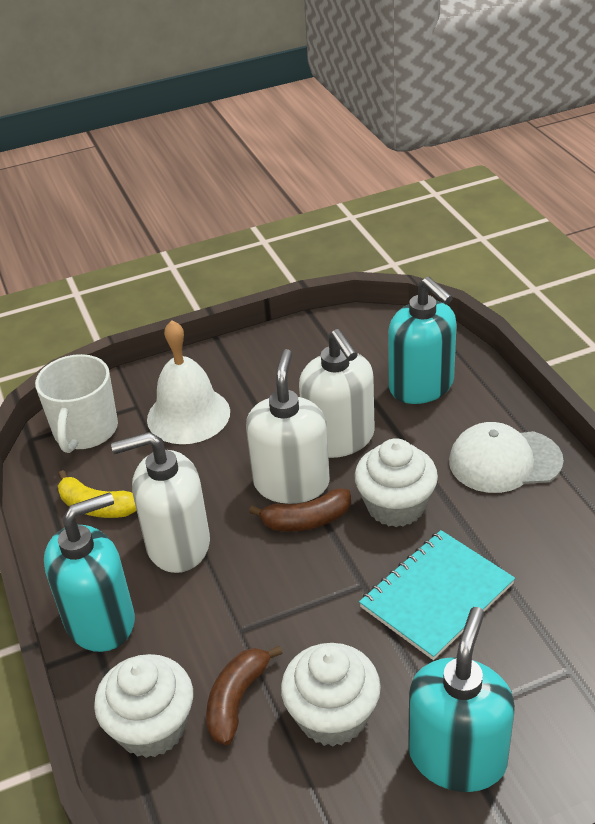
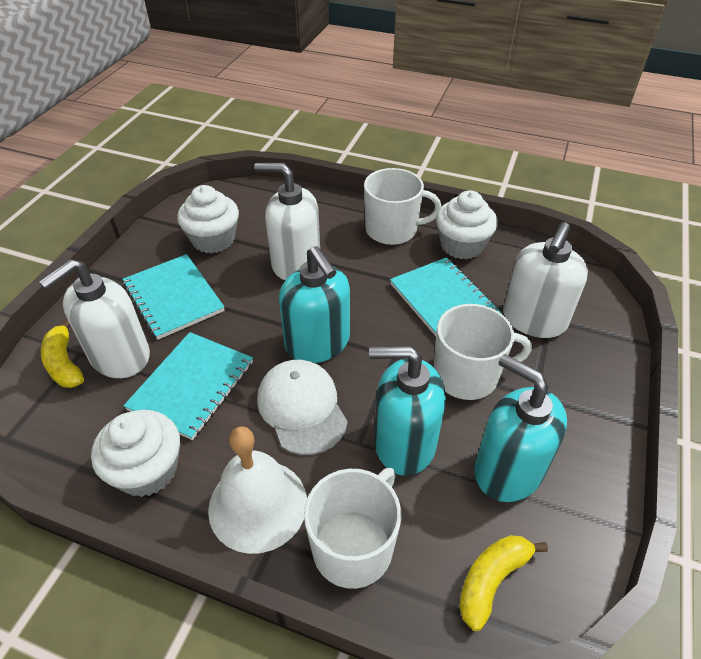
brown banana: [206,646,282,745] [249,489,351,531] = 2 -> none = 0
turquoise notebook: [359,530,515,660] = 1 -> [122,254,225,340] [123,332,253,440] [390,257,502,336] = 3
white mug: [35,354,118,453] = 1 -> [304,468,401,589] [364,168,441,245] [433,304,532,400] = 3
yellow banana: [58,470,136,518] = 1 -> [41,319,84,388] [459,535,548,631] = 2

